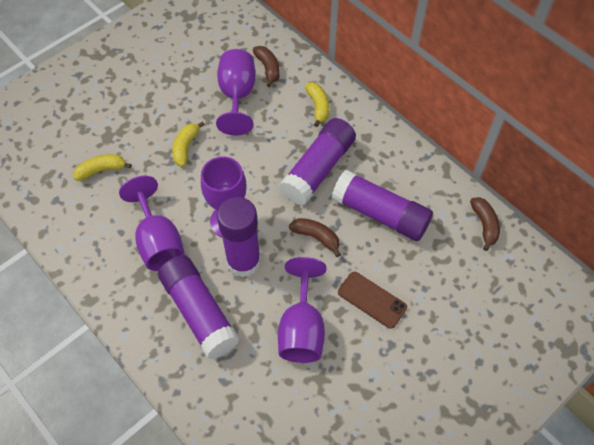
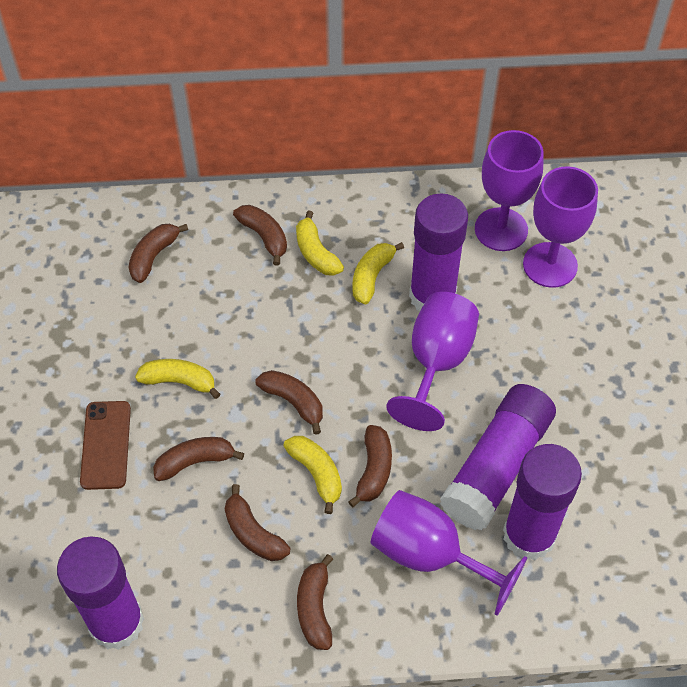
brown banana: [253,46,280,87] [289,218,341,257] [470,197,500,251] = 3 -> [129,224,188,283] [153,437,244,481] [225,484,290,561] [233,205,287,266] [256,370,323,435] [297,554,333,650] [348,425,392,507] = 7
yellow banana: [74,154,132,181] [172,121,205,167] [305,82,329,127] = 3 -> [135,359,220,399] [284,436,342,514] [296,210,344,276] [352,242,404,304] = 4

